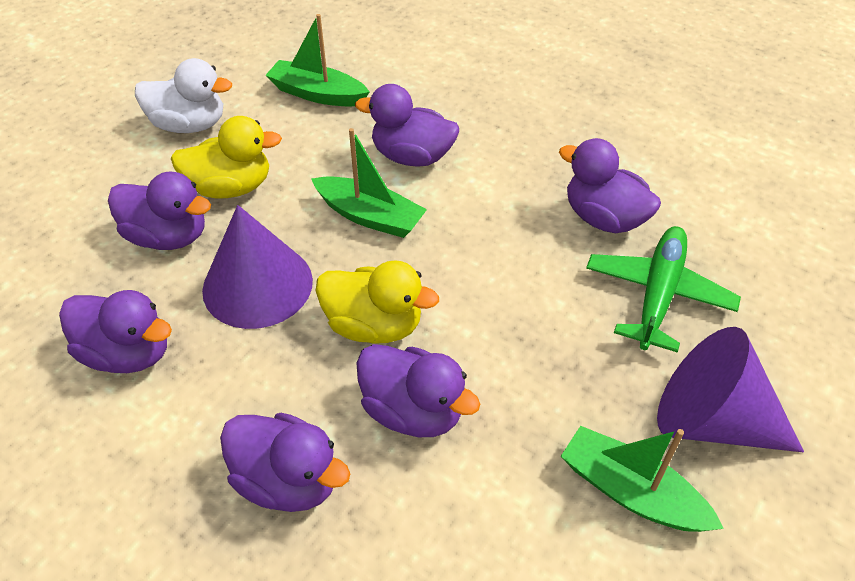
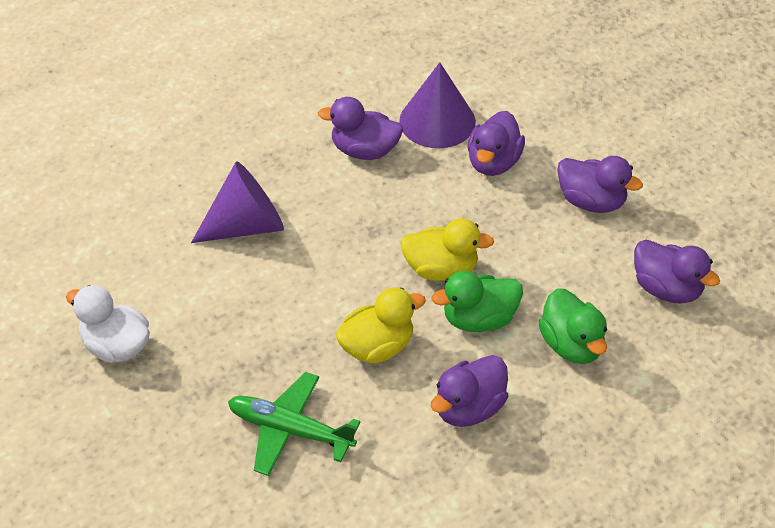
green boat: [265,14,370,107] [312,128,427,238] [561,426,724,532] = 3 -> none = 0
green duck: none = 0 -> [432,271,523,332] [539,288,607,364] = 2
purple duck: [59,290,172,373] [108,171,211,250] [220,413,350,512] [355,84,459,167] [357,344,480,437] [559,138,661,233] = 6 -> [318,97,403,160] [430,355,508,427] [468,111,525,176] [557,156,643,213] [634,240,720,303] = 5

